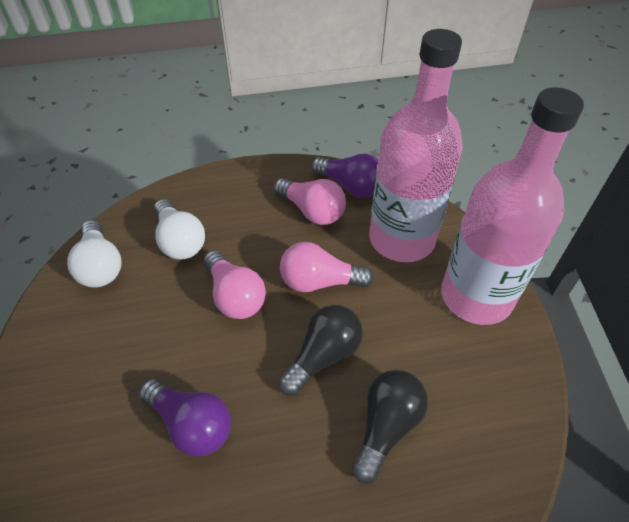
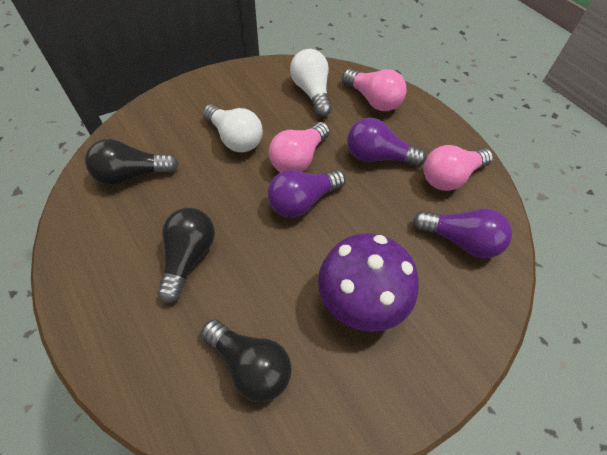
black light bulb: [279,305,363,396] [352,370,428,483] = 2 -> [85,139,179,185] [157,208,215,304] [201,319,292,402] = 3
pink bottle: [369,29,463,262] [441,87,584,325] = 2 -> none = 0
purple light bulb: [139,379,231,457] [311,154,378,198] = 2 -> [268,170,346,218] [347,118,426,167] [413,208,512,259] = 3
purple mushroom: none = 0 -> [318,233,419,332] = 1

